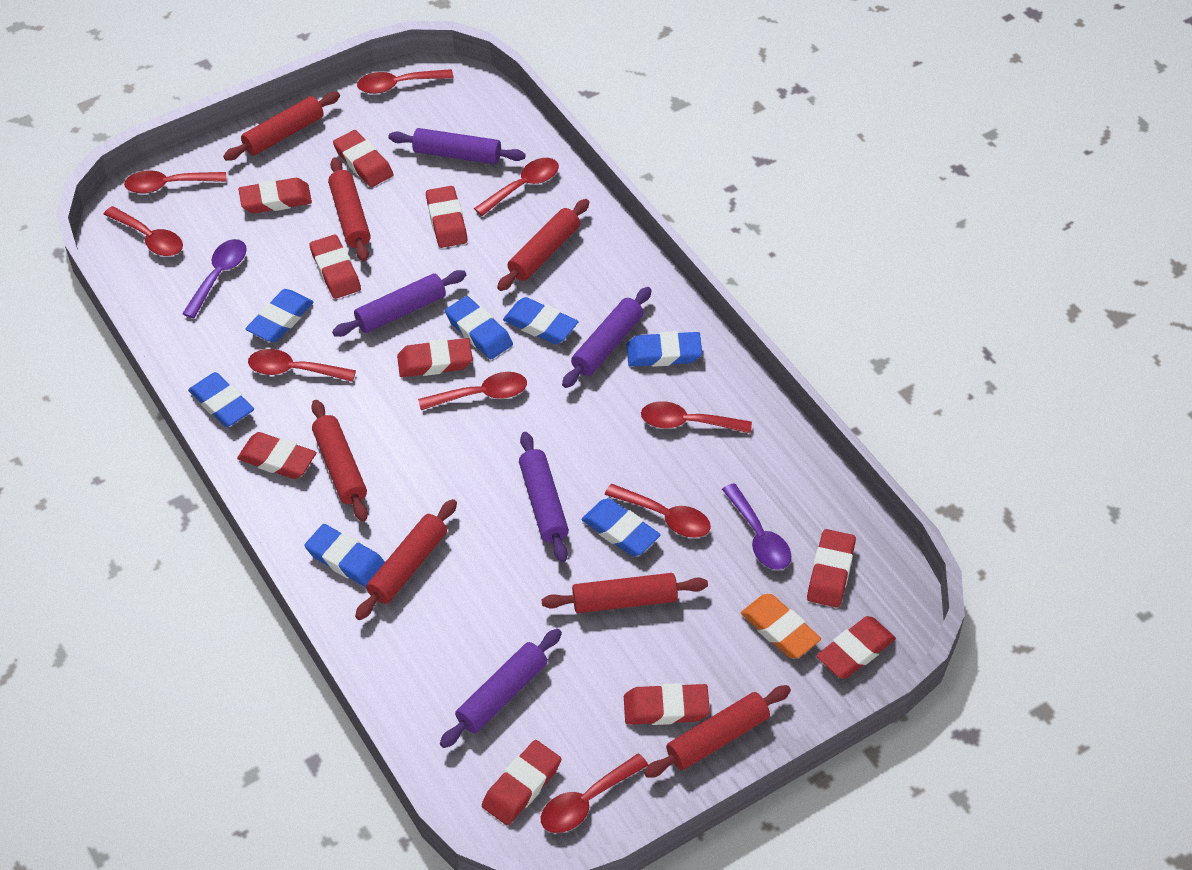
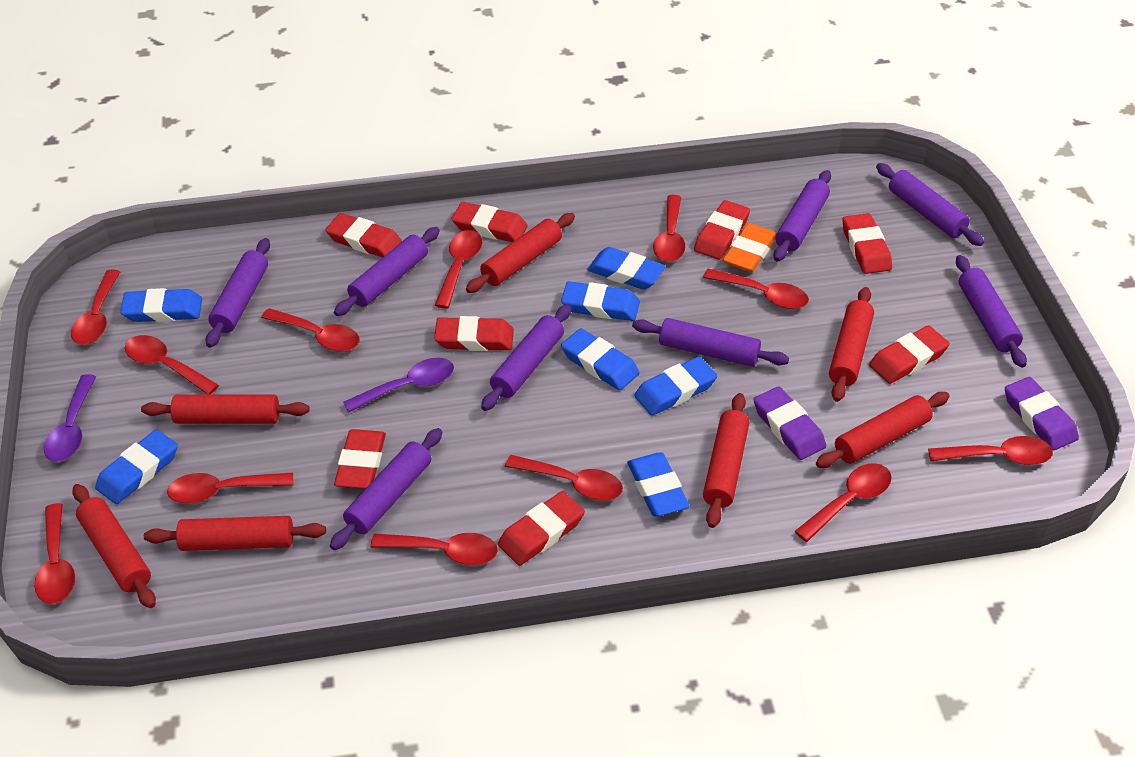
purple eraser: none = 0 -> [754,386,826,460] [1005,377,1079,450] = 2
purple rolling pin: [332,270,466,337] [388,128,525,164] [440,629,562,748] [519,432,569,562] [562,287,652,388] = 5 -> [206,238,270,348] [330,428,442,550] [334,227,440,316] [481,304,571,411] [632,318,789,367] [773,170,831,262] [876,163,984,246] [956,255,1027,368] = 8
red eraser: [237,432,317,479] [238,178,312,213] [309,234,361,299] [333,130,393,187] [397,338,473,377] [426,186,467,248] [482,740,561,826] [624,683,710,725] [807,529,856,608] [816,616,896,679] = 10 -> [326,213,402,258] [334,429,386,489] [434,316,514,351] [452,202,528,242] [498,491,585,566] [694,200,750,260] [843,213,892,274] [869,325,950,384] = 8
red spoon: [103,206,183,256] [124,170,226,194] [248,349,356,382] [357,69,454,94] [418,372,527,410] [474,158,559,216] [541,754,648,833] [605,484,711,538] [641,401,752,433] = 9 -> [34,503,75,604] [71,270,120,345] [125,335,219,394] [167,473,294,503] [261,308,360,352] [371,533,498,565] [435,230,482,308] [505,455,623,501] [653,195,685,262] [703,269,809,309] [794,463,892,542] [928,436,1053,465] = 12

